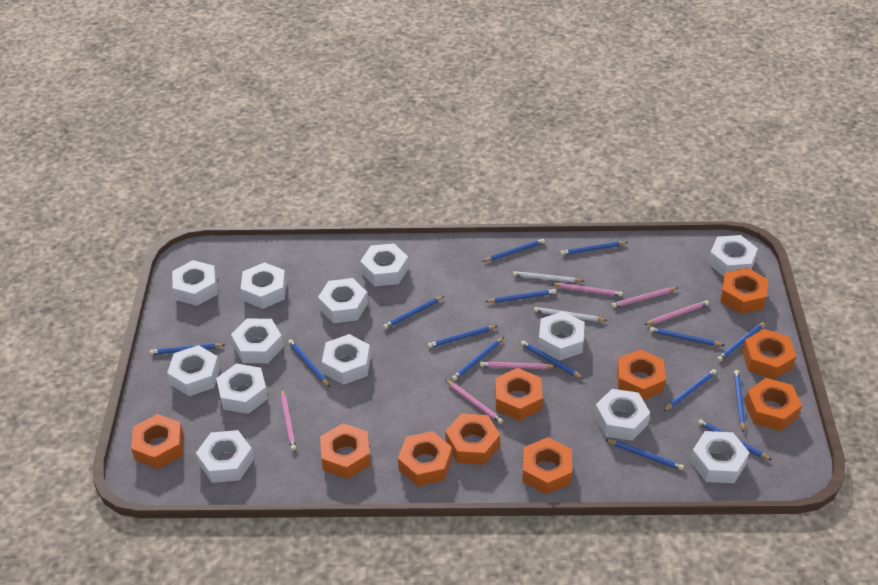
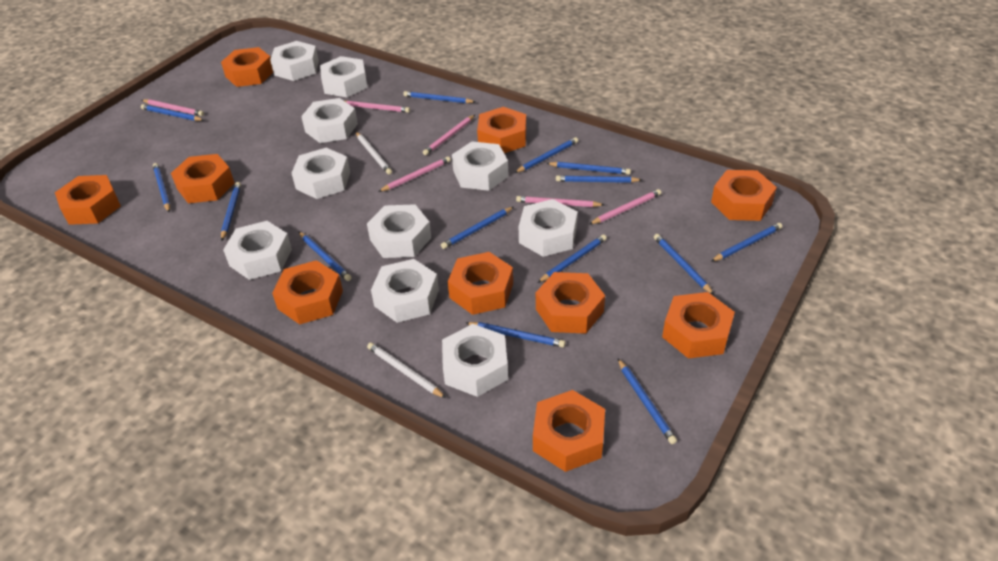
blue pencil: [150,343,225,355] [288,339,330,387] [383,296,444,329] [428,326,497,348] [452,337,504,381] [482,239,545,262] [485,289,556,303] [521,341,584,379] [560,241,628,255] [605,439,684,470] [649,327,725,346] [663,369,717,411] [698,419,771,460] [717,321,766,362] [734,370,745,433] = 15 -> [141,104,203,121] [153,163,170,212] [221,182,241,241] [299,232,351,281] [403,91,475,103] [441,207,513,249] [466,322,565,347] [514,137,578,173] [538,235,607,283] [546,162,631,175] [556,175,642,183] [618,359,677,444] [654,234,714,295] [711,223,782,262] = 14
white nut: [167,345,220,396] [172,260,218,306] [196,430,254,483] [216,363,268,414] [231,319,283,363] [241,262,286,309] [318,278,368,323] [322,334,371,385] [360,243,409,286] [538,311,585,361] [595,389,650,441] [690,431,749,483] [708,235,758,276] = 13 -> [223,221,292,280] [270,41,319,81] [292,148,350,199] [301,98,358,143] [320,56,367,97] [367,204,431,258] [371,259,439,323] [442,324,508,397] [452,141,508,191] [519,199,577,257] = 10

